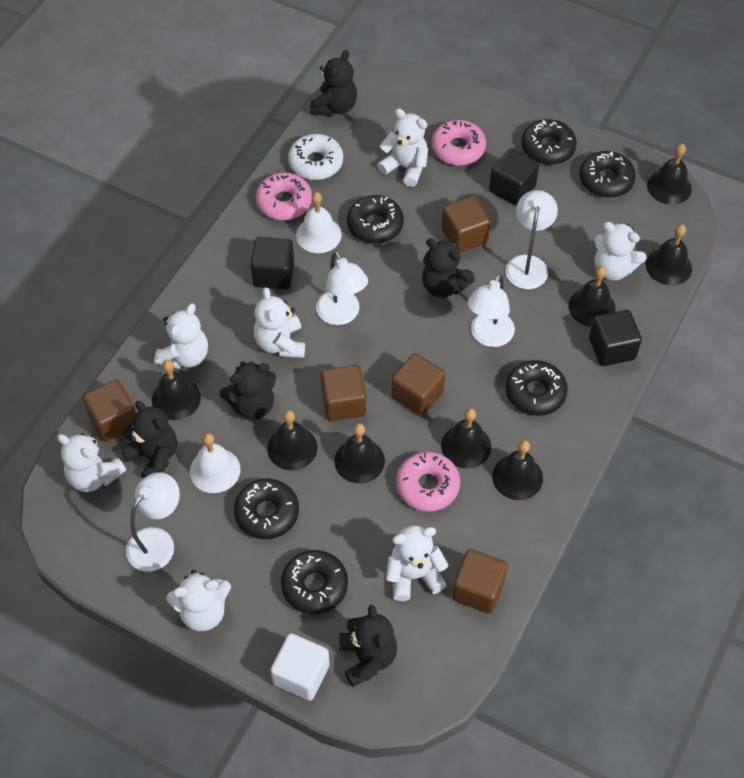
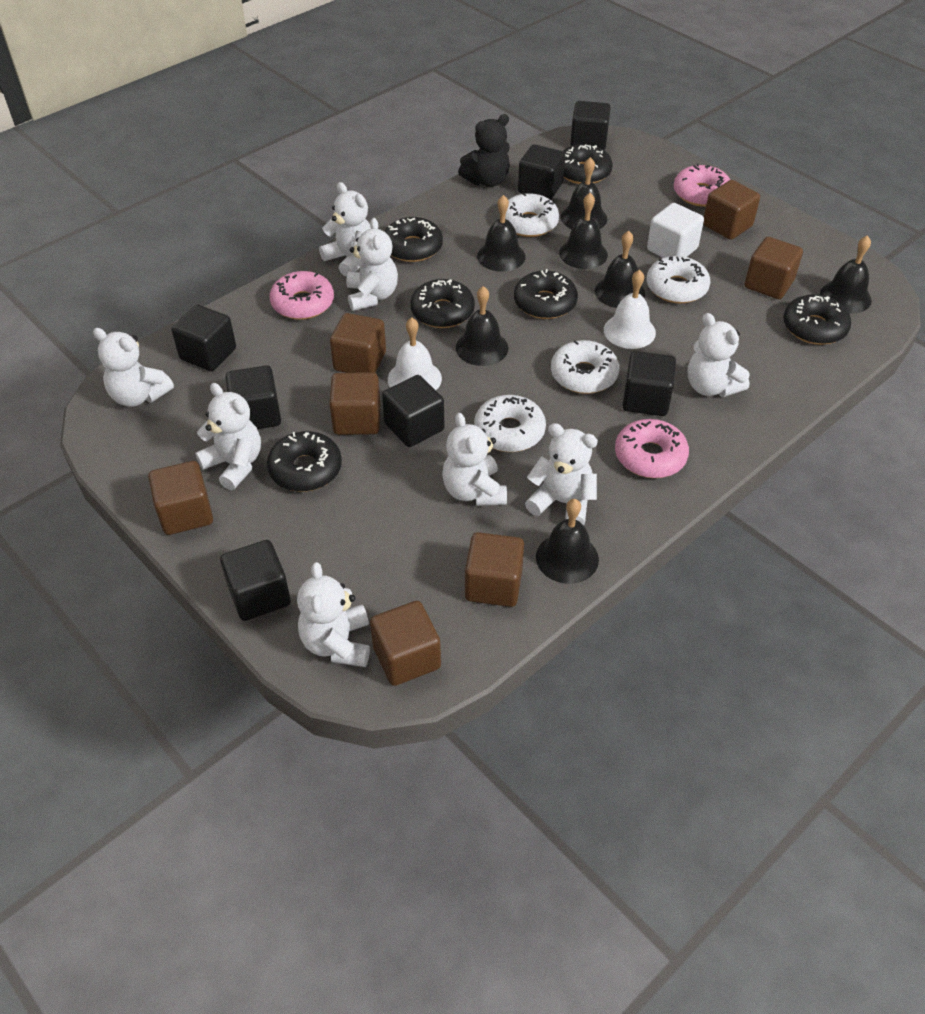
black bell: [152,360,201,420] [267,410,318,470] [334,423,385,484] [441,408,491,468] [492,440,543,500] [568,266,616,327] [646,224,692,285] [647,143,692,205] = 8 -> [456,286,508,366] [477,195,526,272] [536,499,599,584] [559,193,608,269] [561,157,607,229] [595,231,645,308] [820,235,872,314] = 7
black cube: [251,237,294,289] [489,148,539,206] [589,310,642,366] = 3 -> [171,305,236,371] [220,540,291,621] [225,365,281,429] [382,375,444,447] [518,144,565,200] [570,101,611,150] [622,351,676,416] = 7
black teddy bear: [121,401,177,479] [220,361,276,420] [310,50,357,117] [339,605,397,687] [422,238,475,298] = 5 -> [458,114,510,187] = 1
brown cube: [83,379,137,442] [321,365,366,421] [392,353,445,416] [442,196,491,253] [452,549,508,614] = 5 -> [148,461,213,535] [329,372,380,435] [330,313,386,373] [370,601,441,686] [465,532,524,607] [703,180,760,240] [745,237,803,299] = 7
white donut: [288,134,343,180] = 1 -> [474,395,546,452] [505,193,559,237] [551,340,619,394] [647,256,710,304] = 4
white lamp: [126,472,180,572] [316,251,368,325] [467,273,515,347] [506,190,558,289] = 4 -> none = 0
white teddy bear: [57,433,126,492] [154,303,208,369] [166,570,231,631] [254,287,305,358] [377,109,428,187] [386,526,449,601] [594,222,647,281] = 7 -> [93,328,174,407] [195,383,261,490] [297,562,370,667] [319,182,371,277] [346,218,398,311] [442,413,507,506] [525,423,598,526] [687,313,750,397] = 8

